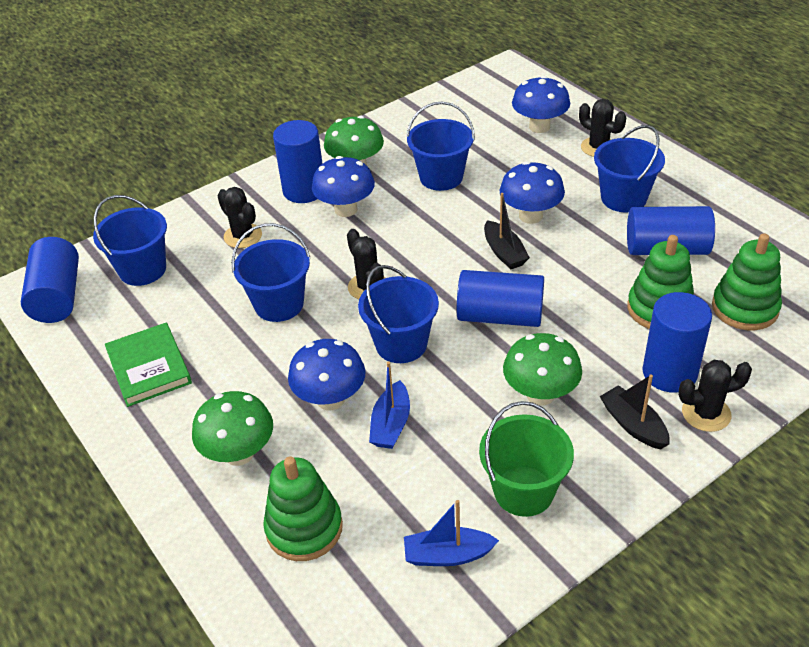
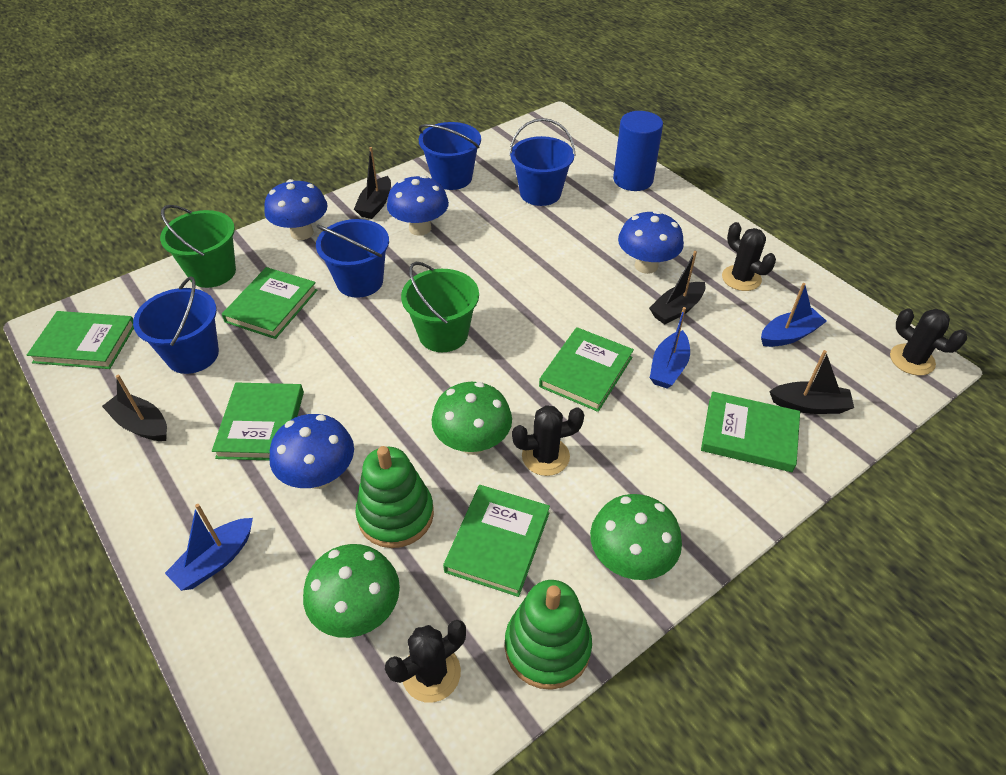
black boat: [484,193,530,269] [600,374,670,449] = 2 -> [102,375,167,441] [354,147,391,219] [649,251,706,325] [769,350,854,414] = 4
blue boat: [369,362,410,449] [404,500,499,566] = 2 -> [165,504,253,591] [650,307,690,389] [761,283,827,347] = 3
blue bucket: [93,195,167,286] [231,223,310,322] [358,265,439,363] [406,101,475,191] [594,125,665,212] = 5 -> [133,276,219,374] [316,219,389,298] [419,122,481,190] [509,118,576,206] = 4
blue cylinder: [21,237,79,323] [273,120,323,203] [457,270,544,327] [627,206,715,255] [642,292,712,393] = 5 -> [613,111,663,191] = 1
green book: [105,323,192,407] = 1 -> [27,311,134,369] [212,383,304,460] [222,267,317,339] [443,485,550,597] [539,327,634,412] [701,391,800,472] = 6
green bucket: [479,401,574,517] = 1 -> [160,205,236,288] [401,262,479,352] = 2
green stacking toy: [263,456,343,561] [627,235,694,329] [712,233,782,331] = 3 -> [355,446,434,548] [505,580,592,690] = 2

